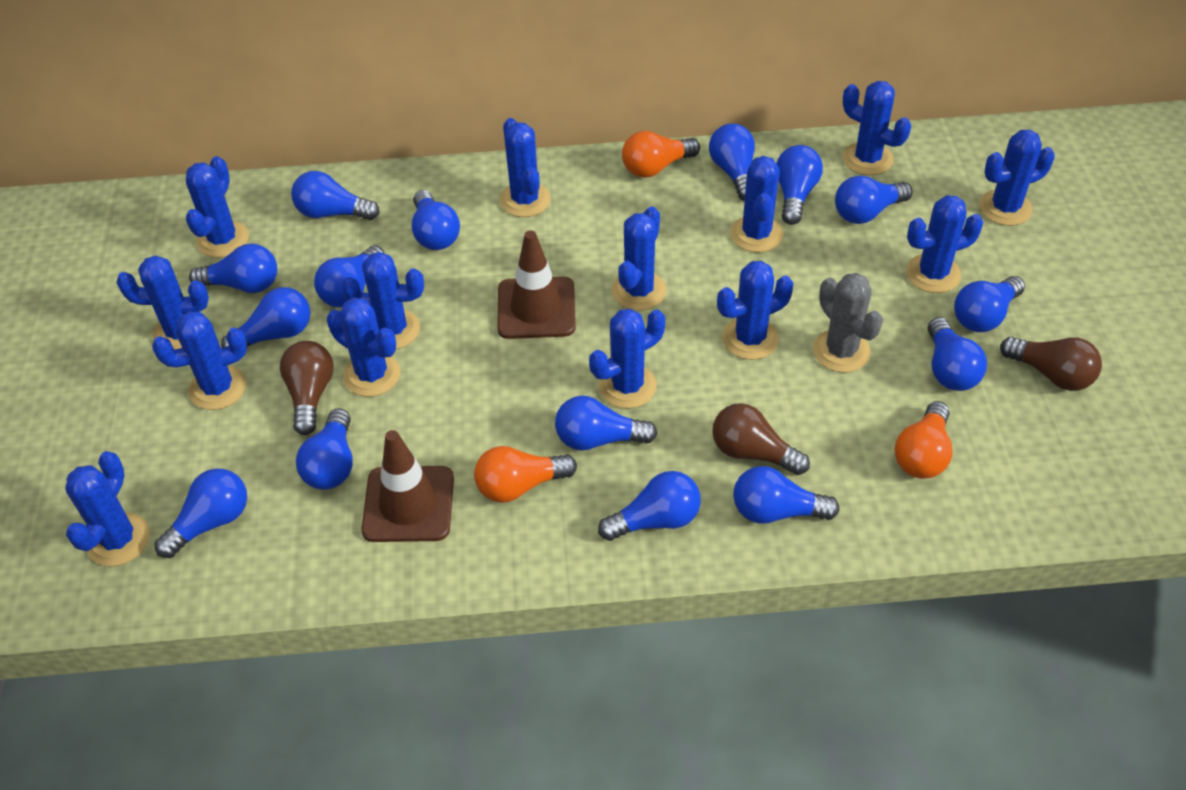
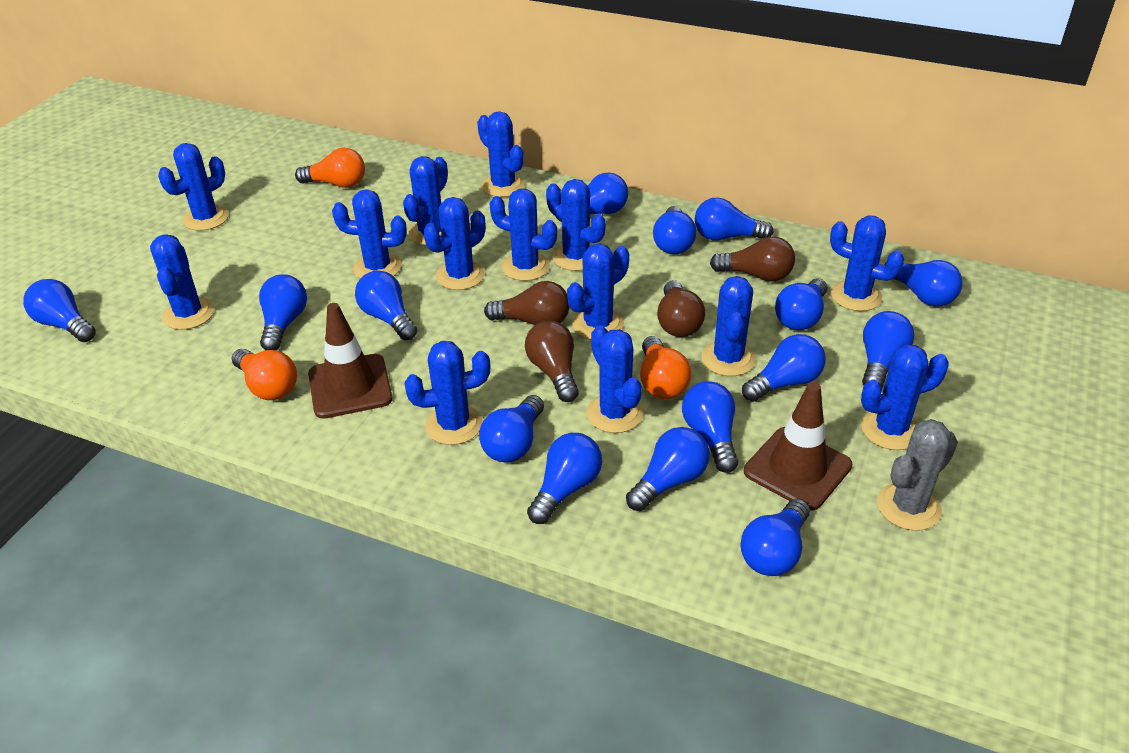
brown light bulb: [280,341,334,435] [712,403,810,475] [1000,337,1102,391] = 3 -> [484,281,569,325] [525,321,579,402] [657,280,705,337] [710,236,795,282] = 4

